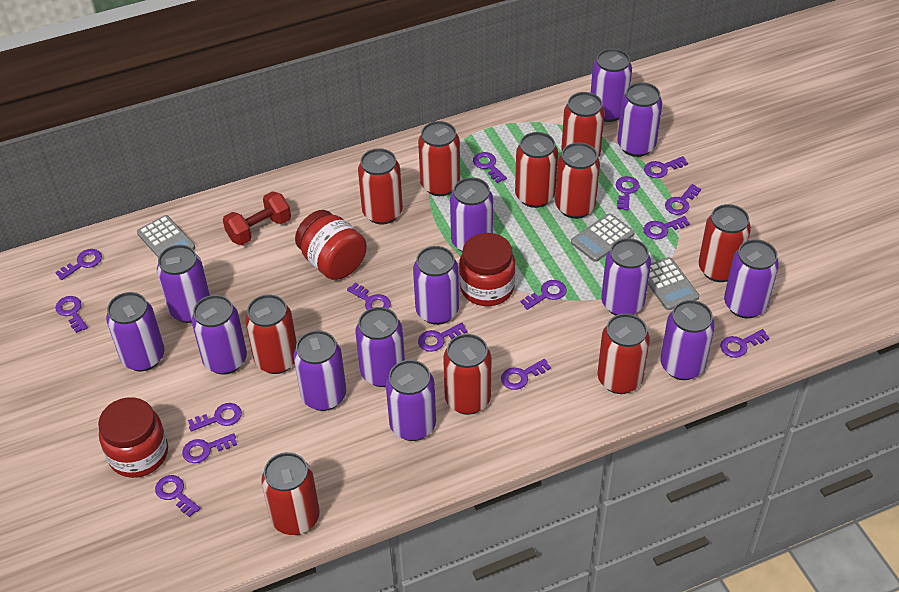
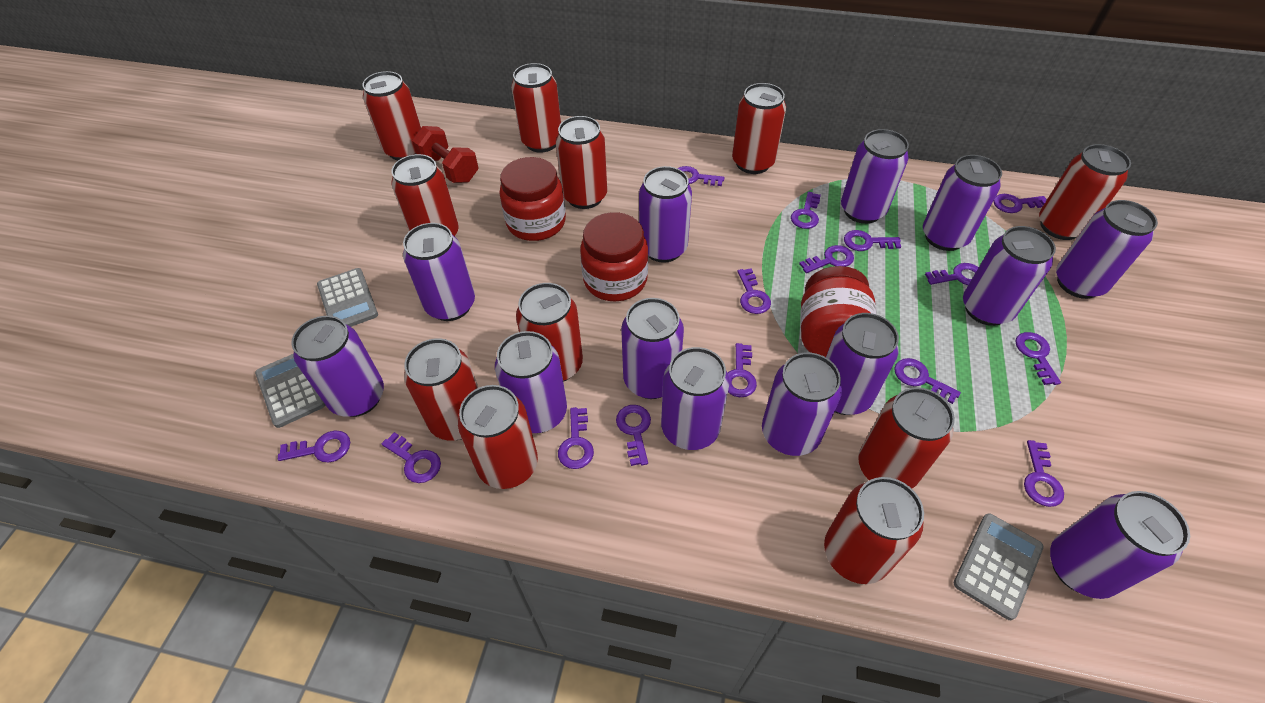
red can: [245,294,297,374] [261,452,320,535] [358,148,403,225] [418,121,460,196] [443,334,491,415] [515,132,558,208] [555,142,600,219] [561,92,605,158] [597,314,650,394] [699,204,751,282] = 10 -> [362,71,421,161] [391,154,459,236] [404,338,479,440] [458,385,538,489] [511,63,561,152] [516,283,583,382] [556,116,607,209] [732,83,786,174] [824,477,924,584] [858,387,955,488] [1039,144,1131,240] = 11

